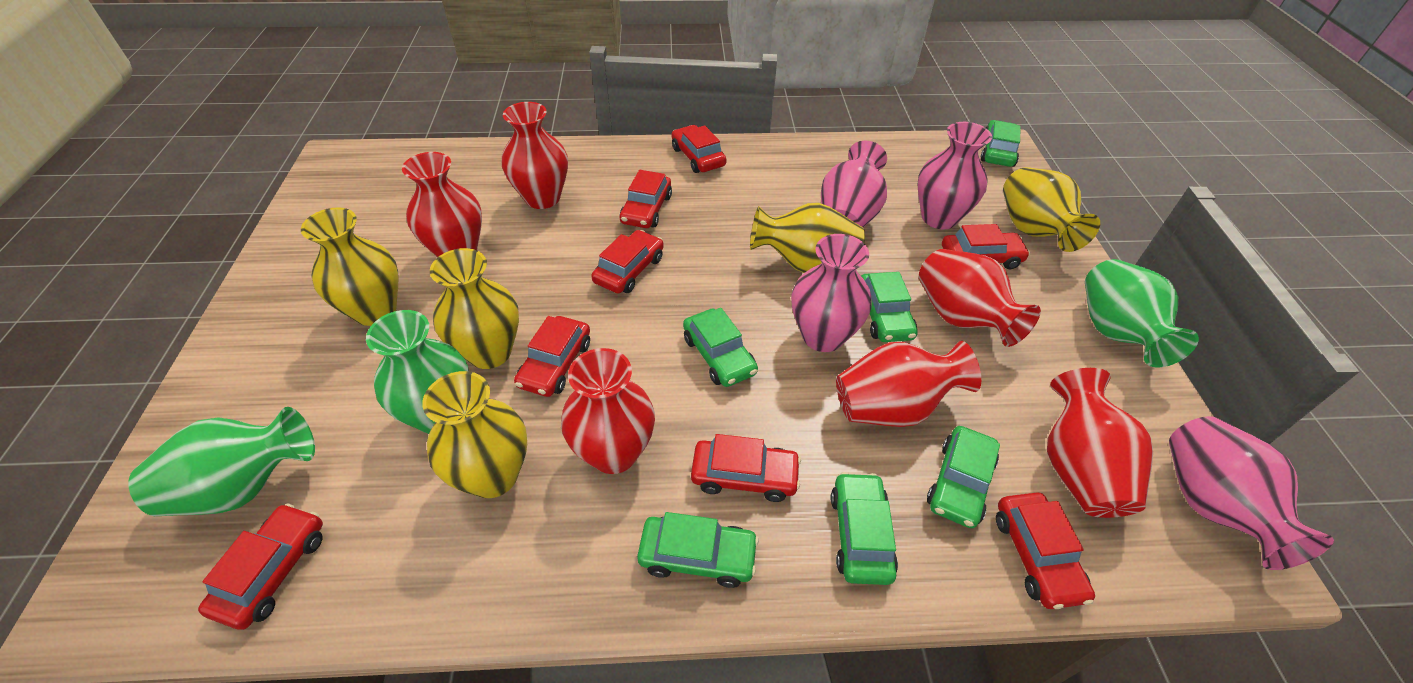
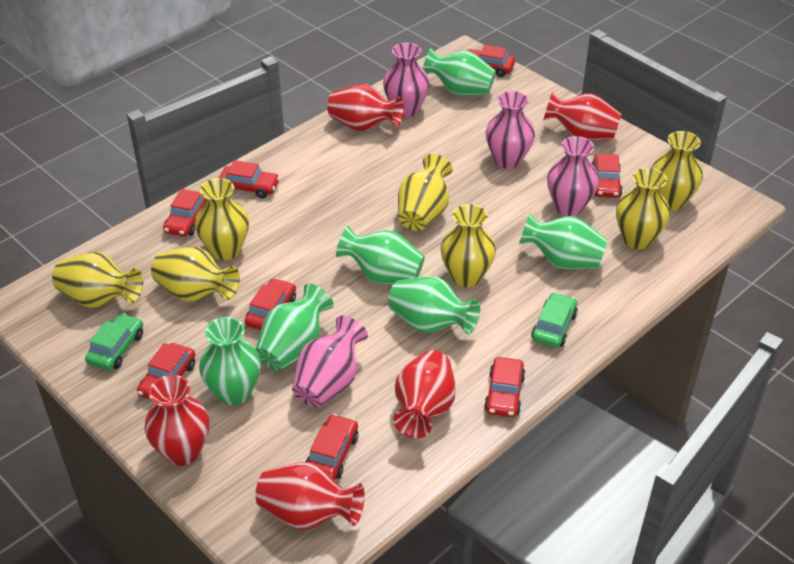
green car: [637,512,759,588] [683,308,758,387] [831,472,898,585] [861,272,918,342] [927,426,1000,528] [981,120,1021,167] = 6 -> [85,313,143,370] [531,292,578,348] = 2
green vase: [128,407,315,516] [366,310,469,434] [1085,259,1199,368] = 3 -> [199,317,261,405] [256,284,334,371] [336,226,425,285] [388,276,480,334] [423,48,496,96] [519,213,607,269] = 6
red vase: [402,152,482,257] [502,102,568,209] [561,348,655,474] [836,341,981,427] [919,249,1041,347] [1047,368,1153,518] = 6 -> [144,375,210,466] [256,462,365,530] [327,84,404,131] [393,350,456,438] [543,92,621,141] = 5
yellow vase: [301,207,398,326] [422,371,527,498] [430,248,519,369] [750,203,865,273] [1003,167,1100,252] = 5 -> [52,252,143,308] [151,247,240,302] [195,178,249,260] [398,154,452,231] [440,204,496,288] [616,167,670,249] [651,131,703,211] = 7

